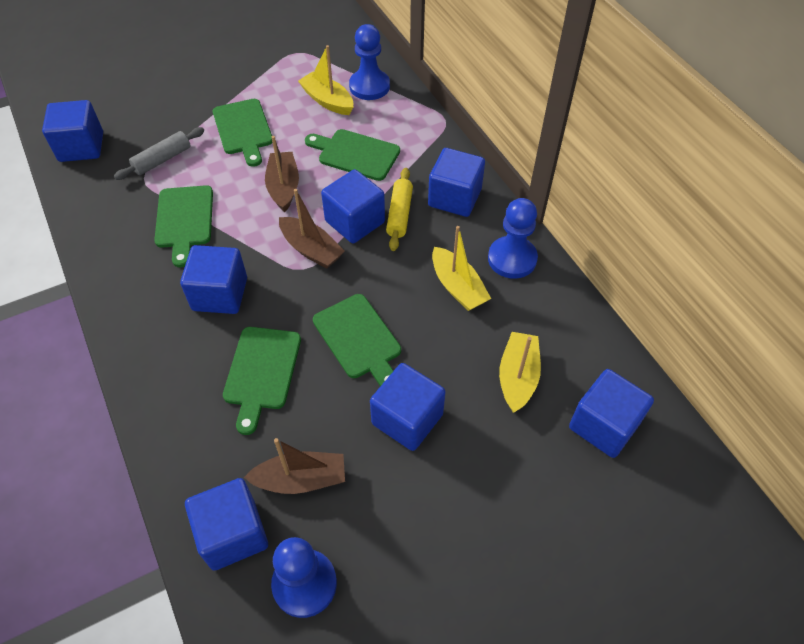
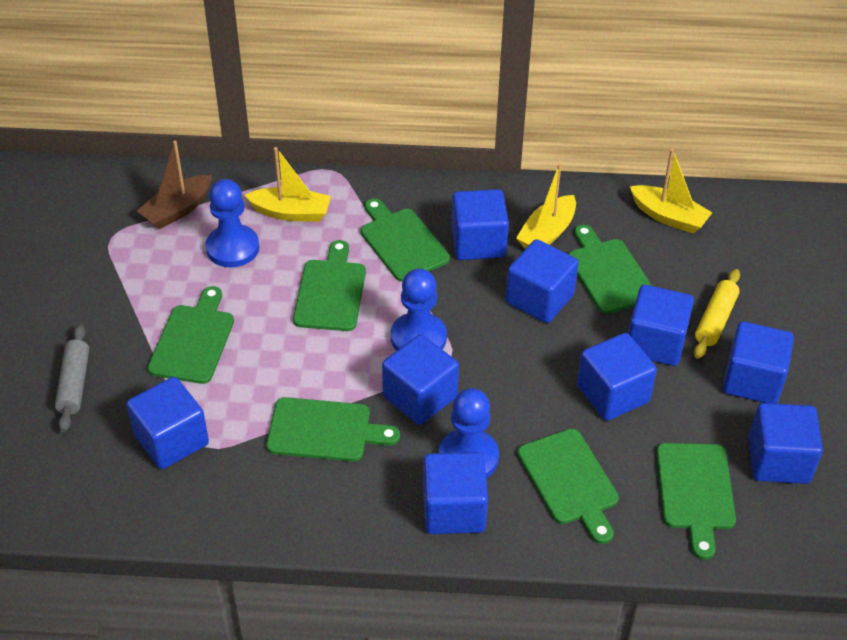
blue cube: [42,100,103,162] [180,245,247,314] [185,478,268,571] [321,169,385,243] [370,363,446,451] [428,148,485,217] [569,369,654,458] = 7 -> [126,377,209,469] [382,334,459,425] [423,452,488,534] [451,189,509,260] [506,239,579,323] [577,333,657,421] [628,285,694,366] [723,321,794,404] [748,403,823,484] = 9
brown boat: [244,438,345,494] [265,136,299,212] [279,189,345,269] = 3 -> [137,141,212,229] = 1
green cutting board: [154,185,213,267] [213,99,273,167] [223,327,301,435] [305,129,400,181] [313,294,401,386] = 5 -> [148,286,234,384] [266,397,400,462] [293,240,366,331] [361,198,450,282] [518,429,619,544] [568,225,652,314] [656,443,736,560] = 7

